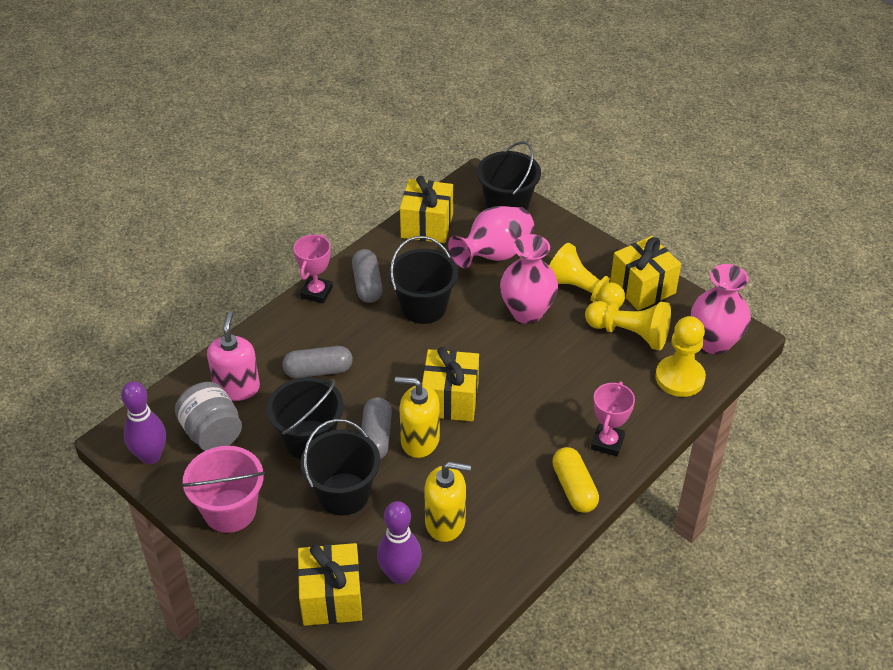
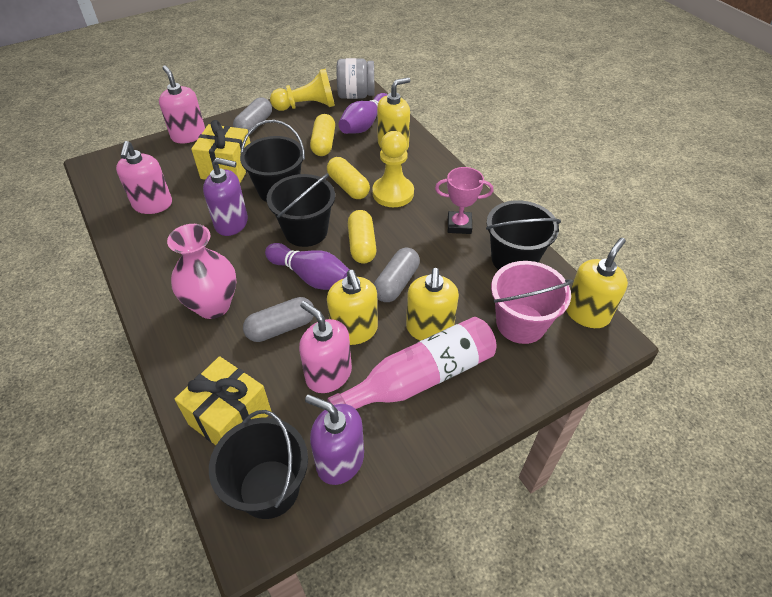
pink bottle: none = 0 -> [327,317,497,409] = 1
pink soap dispenser: [207,312,260,401] = 1 -> [116,141,172,214] [159,65,205,143] [299,301,352,393] = 3
pink trophy: [294,234,333,304] [591,381,635,456] = 2 -> [435,167,493,234] = 1
pink vase: [448,206,534,268] [500,234,558,324] [691,264,751,354] = 3 -> [167,224,236,319] = 1
purple soap dispenser: none = 0 -> [203,158,248,236] [305,395,364,485] = 2
yellow capsule: [552,447,599,513] = 1 -> [310,114,335,156] [327,157,370,199] [348,210,377,264] = 3
yellow gift: [298,543,362,626] [400,176,453,243] [422,347,479,421] [610,236,681,311] = 4 -> [175,356,272,445] [191,120,250,183] = 2
yellow pawn: [549,243,625,307] [585,301,671,350] [655,316,706,397] = 3 -> [270,68,335,111] [372,131,414,207] = 2
yellow soap dispenser: [395,377,440,458] [424,462,471,542] = 2 -> [327,270,378,345] [377,77,410,151] [406,268,459,341] [566,238,628,328] = 4

